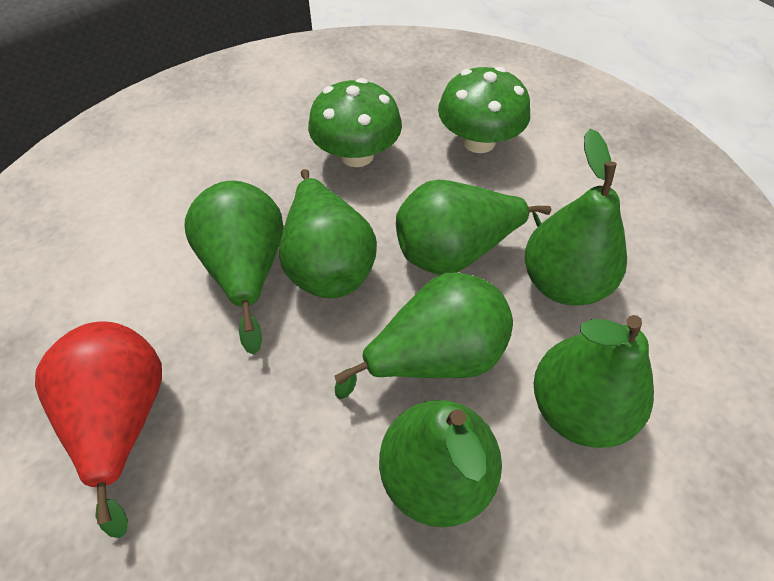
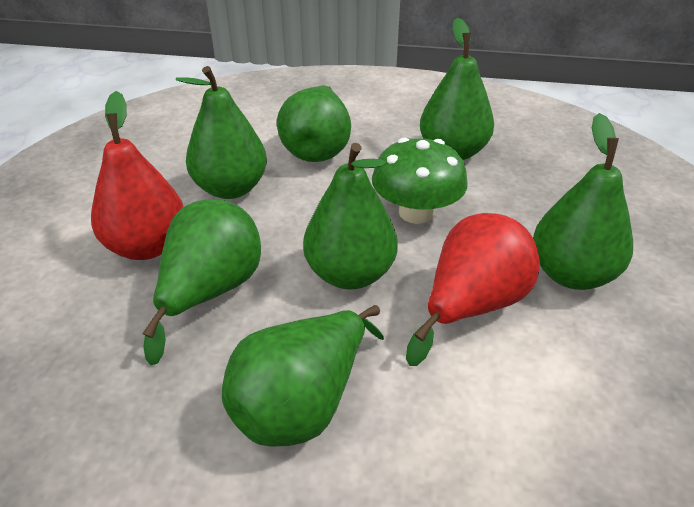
green mushroom: [308,78,402,167] [438,67,530,153] = 2 -> [372,137,468,224] = 1
red pear: [35,322,162,538] = 1 -> [91,91,183,260] [406,213,540,366] = 2

